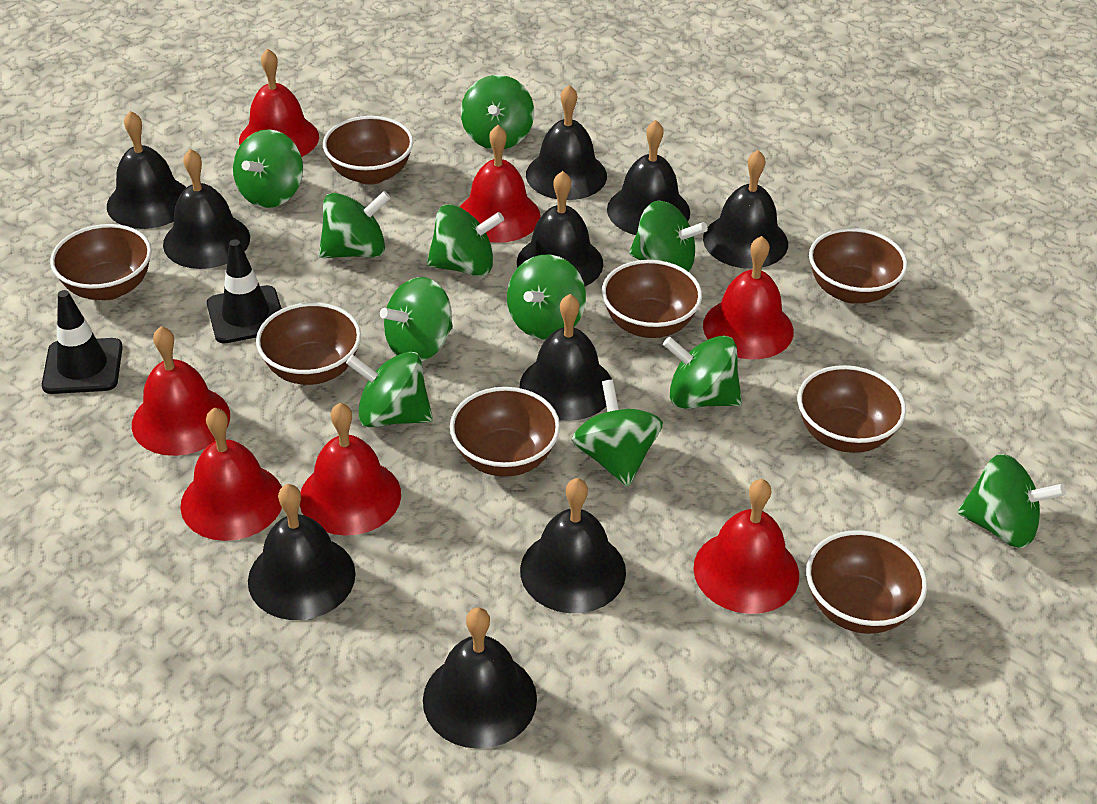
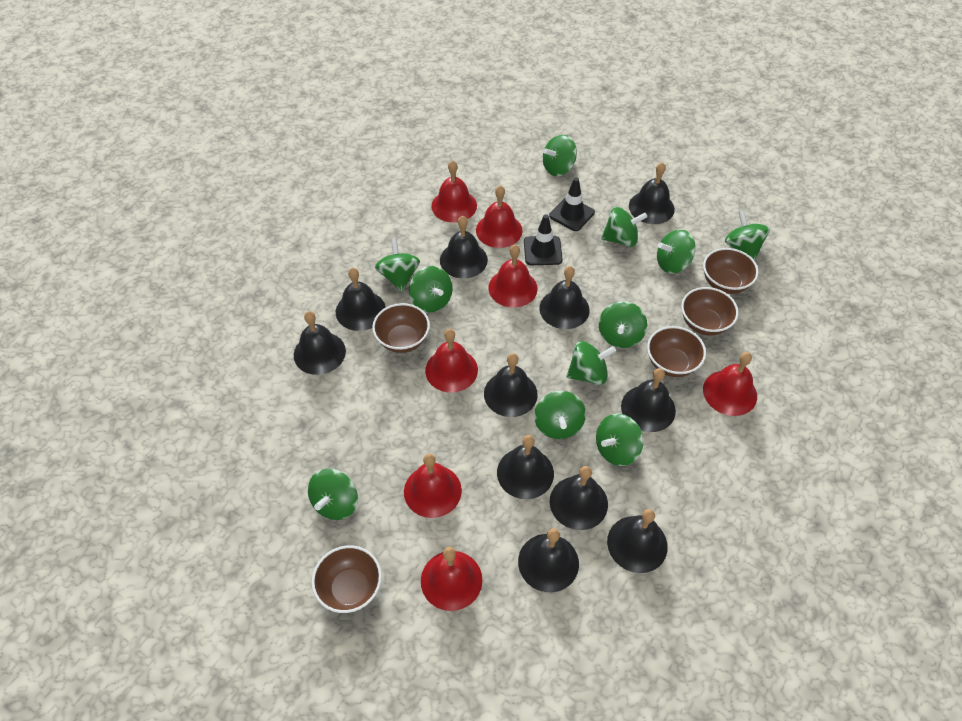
black bell: [107,111,187,229] [163,149,250,269] [248,484,356,620] [423,607,537,749] [517,171,603,286] [520,294,612,421] [520,478,626,613] [526,85,607,200] [607,120,690,235] [703,150,788,269] = 10 -> [294,311,346,375] [336,268,386,331] [440,216,488,279] [484,353,538,417] [497,435,554,499] [518,528,579,592] [540,266,590,329] [550,466,608,530] [607,509,668,573] [621,368,676,432] [629,162,675,224] = 11
brown bowl: [50,224,152,300] [256,302,361,385] [323,116,414,185] [450,387,560,477] [602,260,702,338] [798,365,906,453] [806,530,927,634] [809,228,907,304] = 8 -> [312,545,382,613] [372,303,430,353] [647,326,706,377] [681,287,738,336] [703,248,759,294] = 5

